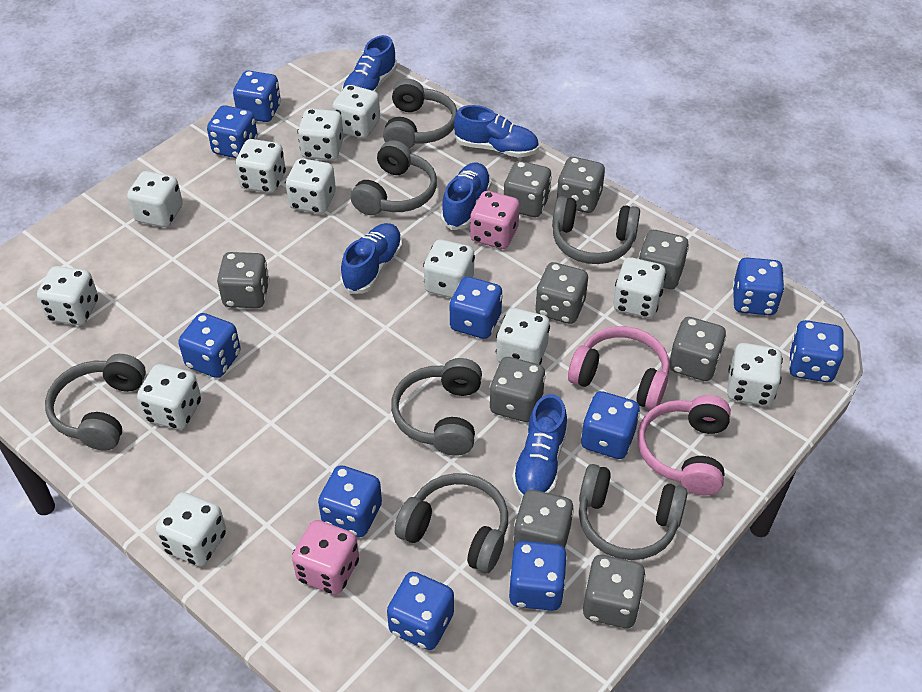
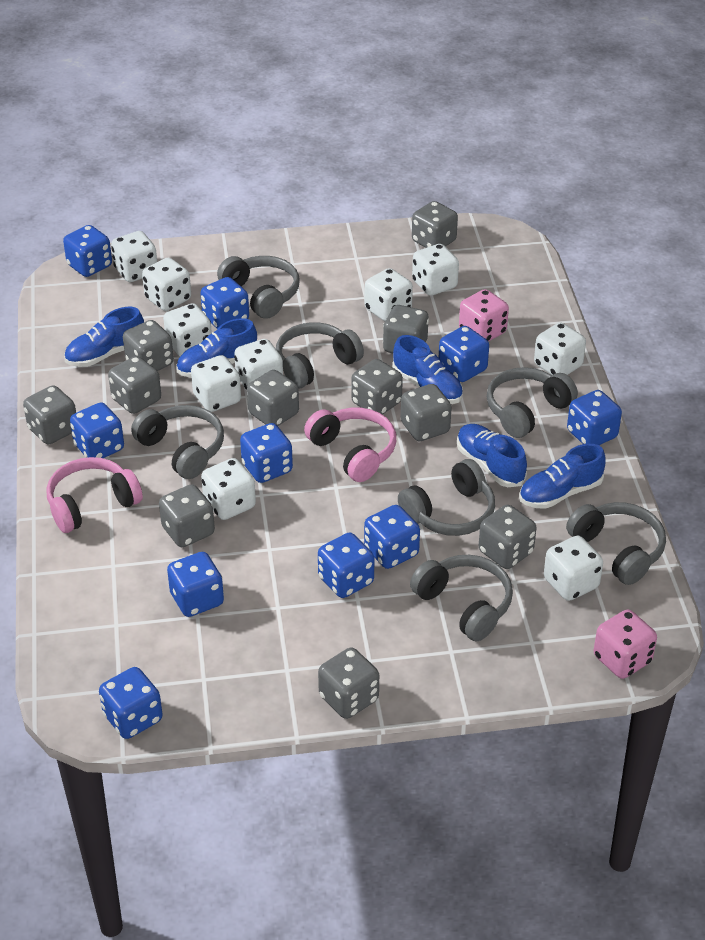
grey dice: [217,252,270,308] [489,357,546,422] [504,161,552,217] [513,490,574,550] [535,262,588,324] [556,157,605,213] [583,555,646,628] [639,230,689,289] [669,317,726,381] = 9 -> [23,385,76,445] [108,356,161,414] [123,320,174,371] [159,484,215,547] [247,370,299,426] [318,648,379,719] [351,359,403,415] [383,305,429,353] [401,384,452,441] [412,201,458,248] [479,505,537,569] = 11
white dice: [37,266,98,325] [127,171,183,227] [137,364,201,429] [156,492,226,566] [235,139,286,193] [286,158,336,214] [298,109,344,160] [332,85,380,138] [423,240,475,298] [496,308,550,365] [613,257,666,318] [727,343,783,406] = 12 -> [111,231,157,282] [142,258,191,311] [163,303,212,357] [191,355,241,412] [201,458,256,520] [234,339,283,390] [365,268,413,321] [412,244,459,296] [534,322,586,375] [544,536,603,601] = 10

